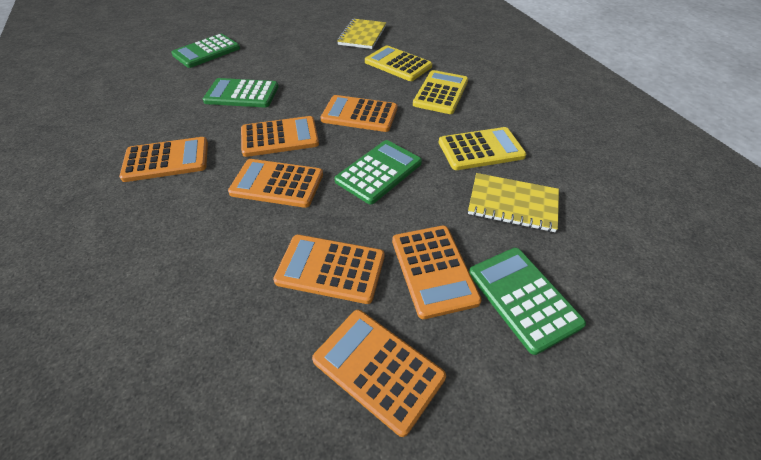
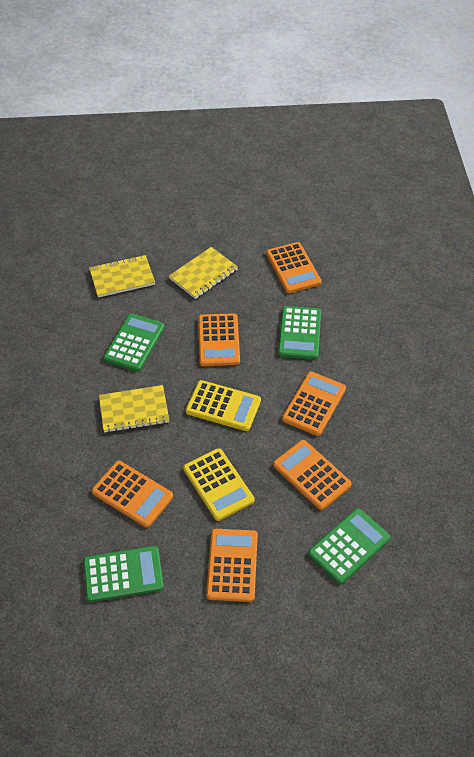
orange calculator: [119,137,208,182] [228,159,323,208] [241,116,319,157] [273,235,385,304] [312,310,446,437] [320,95,397,132] [392,225,482,319] = 7 -> [92,461,173,528] [198,313,240,366] [206,529,258,602] [266,242,321,293] [273,440,352,510] [282,372,346,436] = 6
yellow calculator: [365,45,432,81] [413,70,468,114] [439,127,526,170] = 3 -> [183,448,254,521] [186,380,261,431] = 2
yellow notebook: [337,19,386,49] [468,173,559,232] = 2 -> [89,255,155,298] [99,385,169,433] [169,247,238,299] = 3

